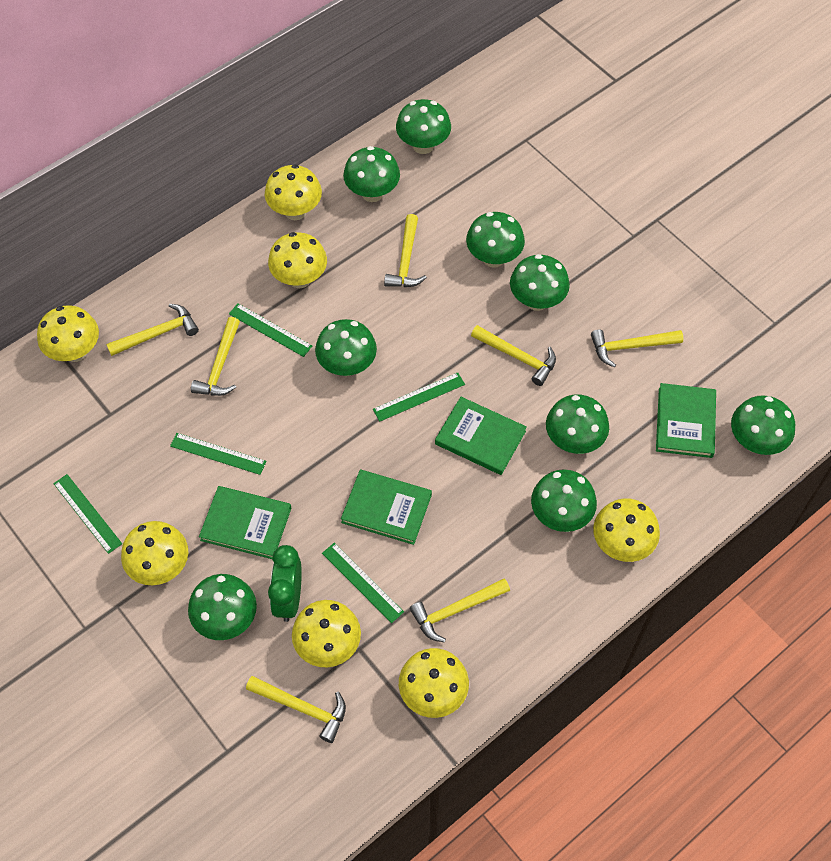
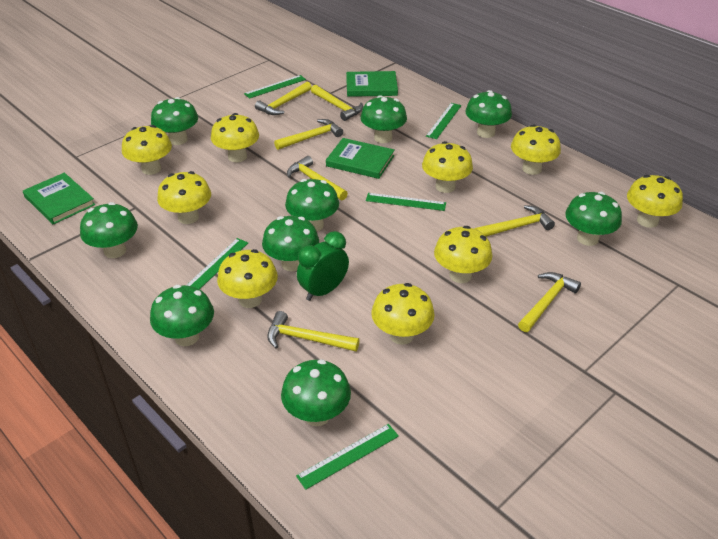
green book: [199,486,291,559] [341,470,432,545] [435,397,527,475] [656,383,716,458] = 4 -> [23,173,96,225] [326,138,394,179] [346,71,398,97] = 3
yellow mushroom: [37,305,99,362] [121,521,188,585] [265,164,322,220] [268,232,327,288] [292,600,361,667] [399,648,469,718] [593,498,660,562] = 7 -> [122,125,172,175] [157,171,211,224] [211,113,259,162] [217,249,278,308] [371,283,435,345] [422,141,473,193] [434,226,492,283] [511,125,561,175] [627,175,683,228] = 9

